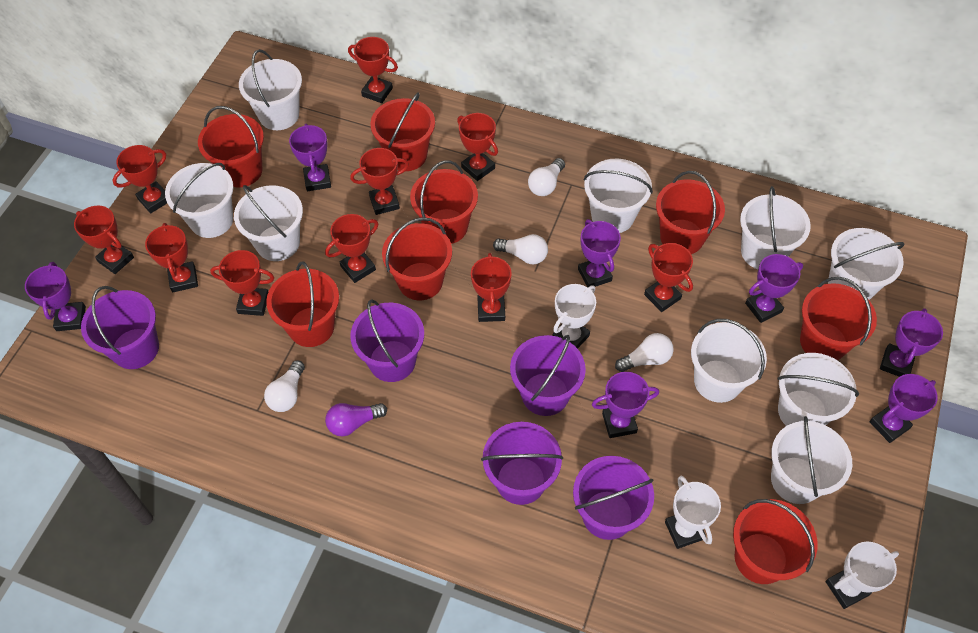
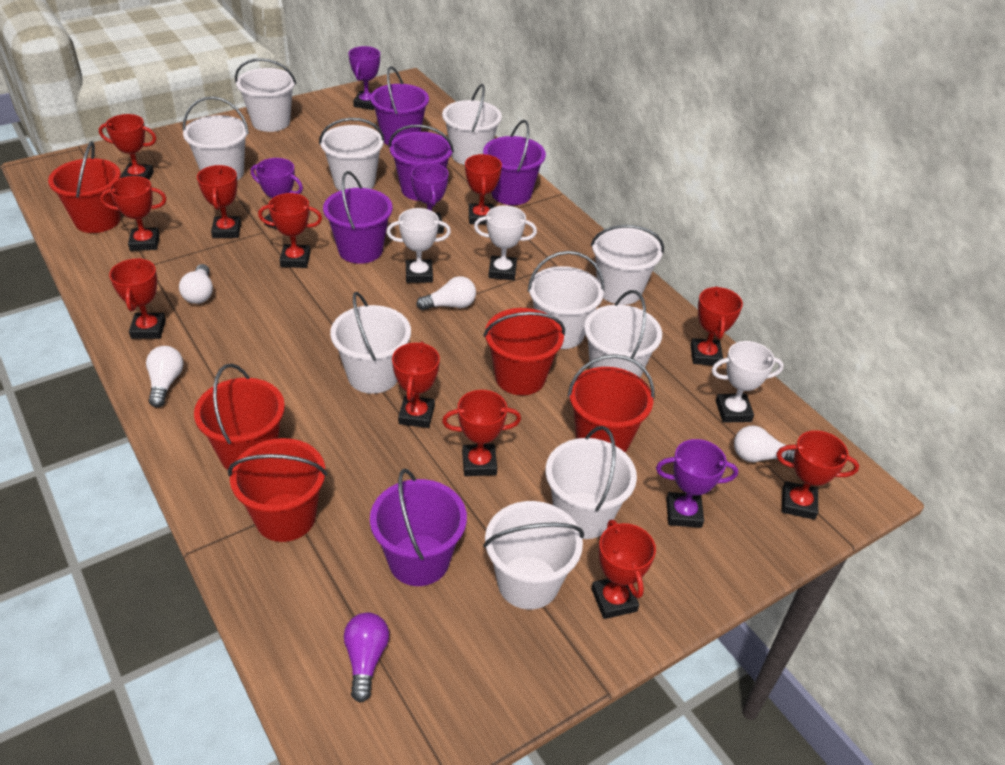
purple trophy: [25,262,86,331] [289,124,331,191] [578,219,621,287] [592,372,659,438] [745,254,803,323] [869,374,938,443] [880,308,943,377] = 7 -> [251,158,303,229] [349,46,380,110] [411,163,449,234] [656,439,738,528] = 4
red bucket: [198,106,264,187] [266,261,339,347] [370,93,435,171] [382,217,452,300] [410,160,478,244] [656,171,725,254] [733,499,818,584] [800,277,877,361] = 8 -> [48,141,121,233] [194,364,285,470] [228,438,327,542] [484,308,565,395] [568,354,654,452] = 5
red trophy: [74,206,134,274] [112,145,167,213] [145,223,198,293] [210,250,274,316] [325,214,379,283] [348,37,398,103] [350,148,409,215] [457,113,498,181] [471,253,512,322] [644,243,693,312] = 10 -> [99,114,156,180] [100,176,167,251] [109,258,166,339] [197,165,241,238] [258,193,322,268] [392,341,440,428] [442,390,521,476] [465,154,502,225] [591,520,656,619] [690,286,743,366] [776,430,859,520] = 11
white bucket: [165,163,234,238] [234,185,303,261] [239,49,302,130] [584,158,653,233] [691,319,767,403] [740,186,811,269] [771,416,852,504] [777,353,859,426] [828,228,905,300] = 9 -> [183,96,249,180] [235,58,296,132] [319,118,385,191] [330,292,411,394] [442,84,502,165] [483,501,584,610] [528,251,604,349] [546,426,637,539] [584,290,662,377] [591,225,664,305] = 10

